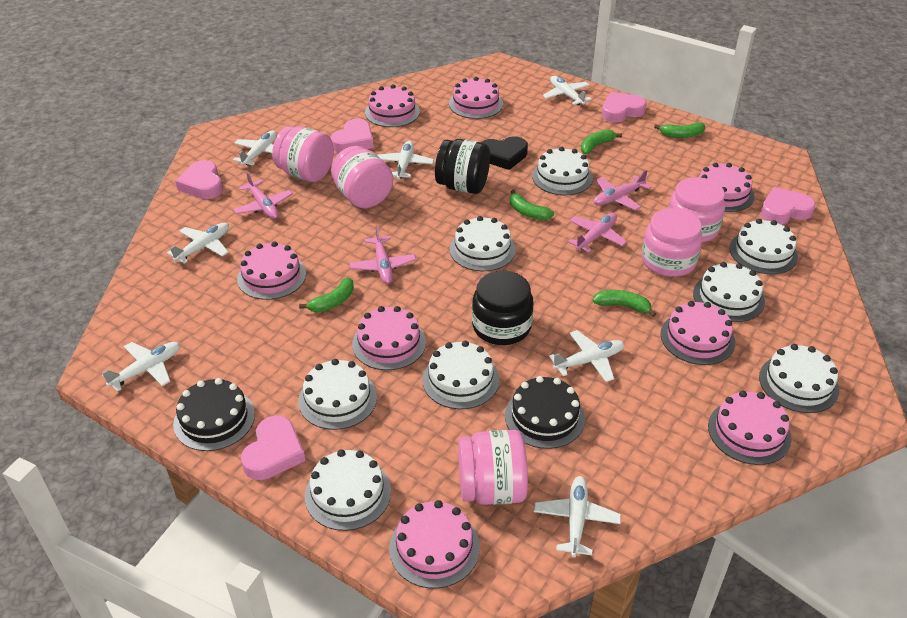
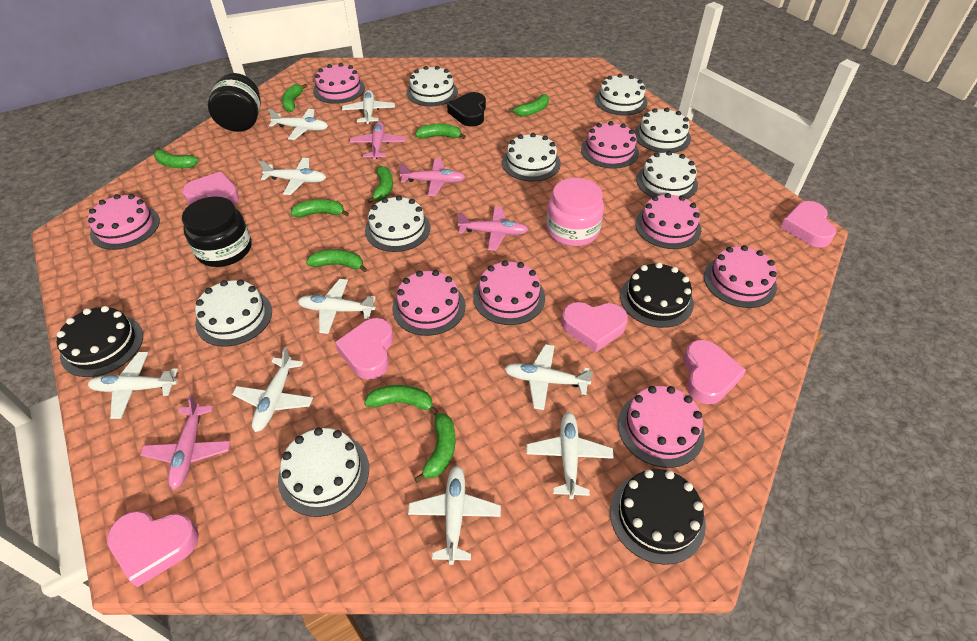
black cake: [173,378,255,451] [505,376,585,449] = 2 -> [57,306,143,377] [610,469,706,565] [620,262,694,328] = 3
green banana: [299,277,354,312] [510,190,554,220] [581,130,622,154] [593,290,656,317] [654,122,705,138] = 5 -> [154,147,199,168] [282,84,308,112] [291,199,349,217] [306,250,367,273] [364,385,439,415] [367,166,393,203] [414,413,455,483] [415,124,466,139] [508,94,549,117] = 9
pink heart: [175,160,223,199] [241,415,306,480] [331,119,374,153] [602,92,647,123] [761,187,816,224] = 5 -> [107,511,199,587] [182,171,239,205] [335,318,394,380] [561,302,628,352] [683,340,746,404] [780,201,836,247] = 6
pink jar: [272,126,334,182] [331,146,393,208] [458,430,528,505] [642,208,702,277] [668,177,725,243] = 5 -> [546,178,604,246] = 1
white plane: [102,342,180,392] [167,223,229,264] [233,130,277,166] [377,141,434,179] [534,476,621,557] [543,76,592,105] [549,330,624,382] = 7 -> [88,352,178,419] [232,347,313,432] [259,158,326,195] [268,109,328,140] [298,279,376,334] [342,90,395,124] [408,465,501,565] [504,344,593,410] [526,412,614,499] = 9

